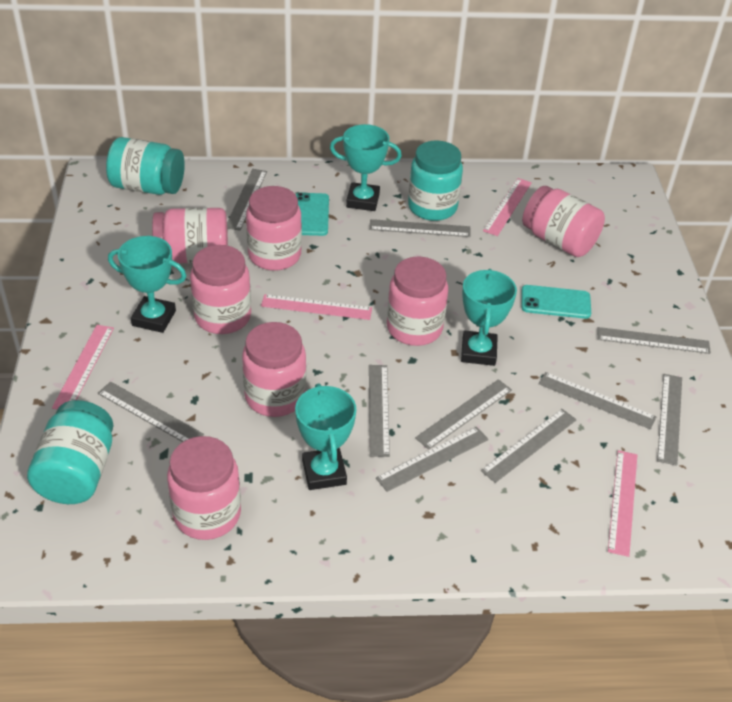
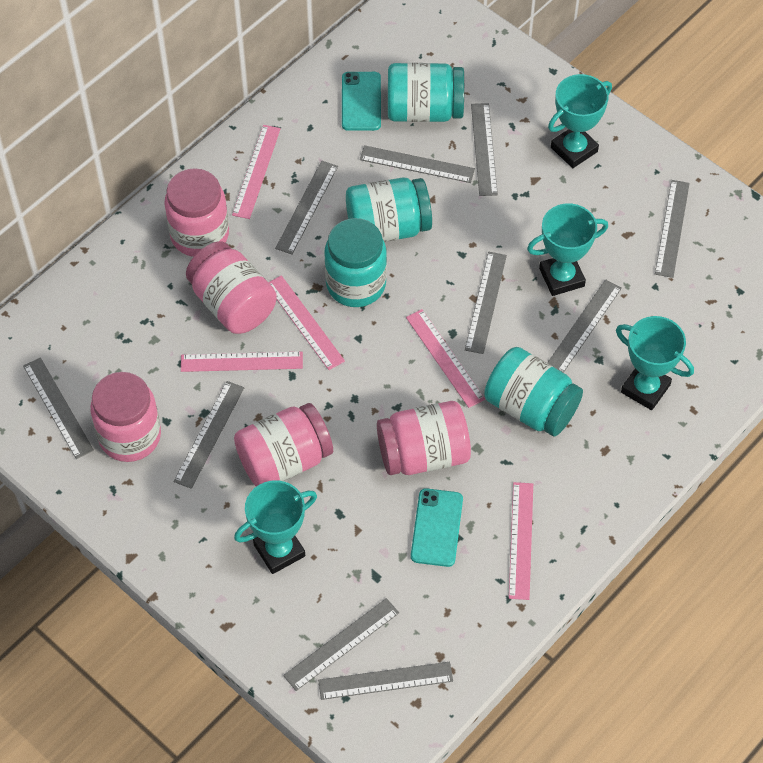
pink jar: [152,208,228,263] [167,436,241,540] [190,245,251,334] [242,322,306,417] [246,186,302,271] [387,257,448,346] [522,186,605,257] = 7 -> [90,372,161,462] [164,168,229,257] [186,241,277,334] [234,403,333,487] [377,401,471,475] = 5
pink ruler: [52,325,114,409] [261,294,372,320] [483,178,532,236] [608,450,637,557] = 4 -> [181,352,303,372] [232,125,281,219] [268,275,345,370] [406,309,485,408] [509,482,533,600] = 5
turquoise jar: [27,400,113,504] [106,137,185,195] [408,141,463,221] = 3 -> [324,218,387,307] [346,178,432,242] [388,63,464,122] [484,347,583,436] = 4

